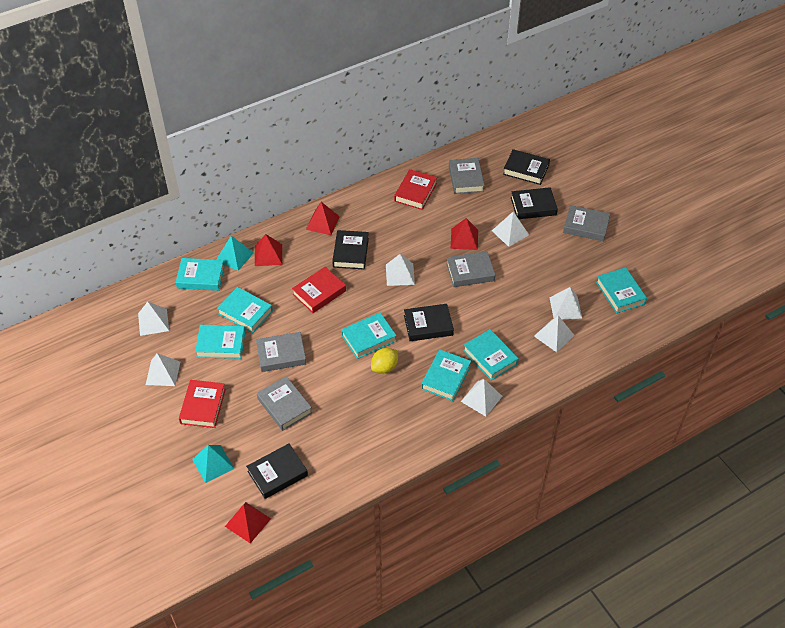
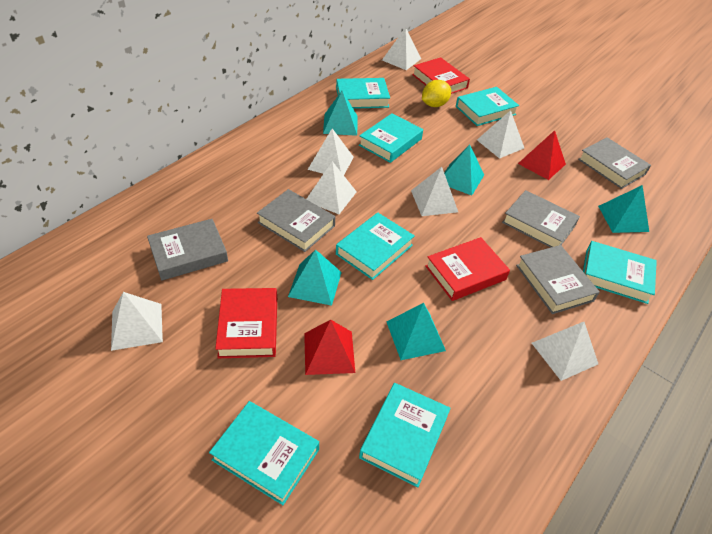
black book: [246,443,308,499] [332,230,369,270] [404,304,454,341] [503,149,550,185] [511,187,558,219] = 5 -> none = 0
red pyramid: [225,502,271,544] [255,234,282,266] [306,202,340,235] [451,218,478,250] = 4 -> [304,320,355,375] [518,130,566,180] = 2
turquoise pyramid: [192,445,234,483] [216,236,254,271] = 2 -> [288,249,342,306] [323,91,357,136] [387,303,446,360] [444,145,484,196] [598,185,649,233] = 5

